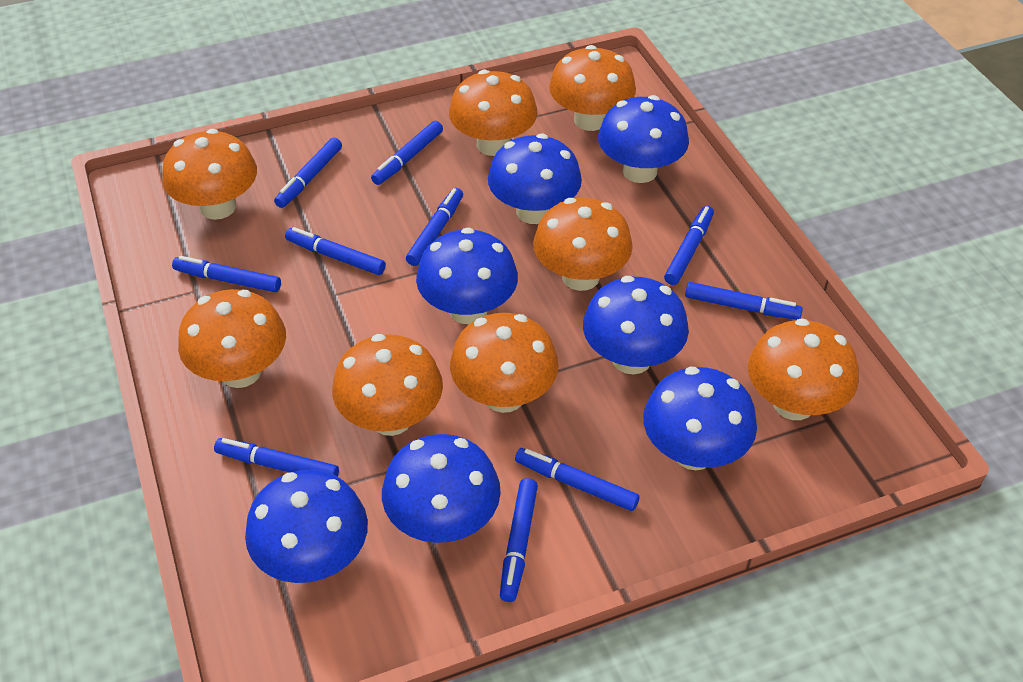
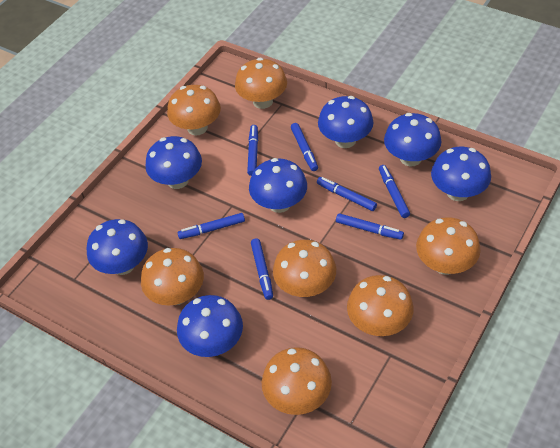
blue marker: [172,256,281,292] [214,438,339,477] [274,137,342,208] [285,227,386,275] [371,121,443,185] [406,188,463,266] [500,478,538,602] [515,448,639,511] [664,206,714,285] [685,282,803,320] = 10 -> [177,213,245,239] [247,125,258,176] [251,238,273,300] [291,123,318,171] [317,177,377,211] [336,213,404,240] [379,165,410,218] = 7
orange mushroom: [162,129,257,220] [178,289,286,388] [332,334,443,436] [449,69,537,156] [450,313,559,413] [533,198,633,291] [549,45,636,131] [748,318,859,420] = 8 -> [141,248,204,305] [167,85,221,136] [235,58,287,109] [262,347,332,415] [273,240,336,297] [347,275,414,336] [416,217,480,275] = 7

